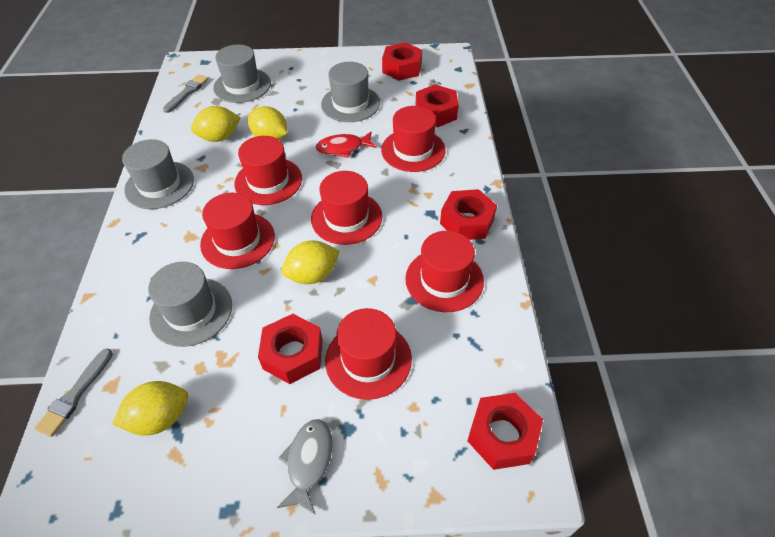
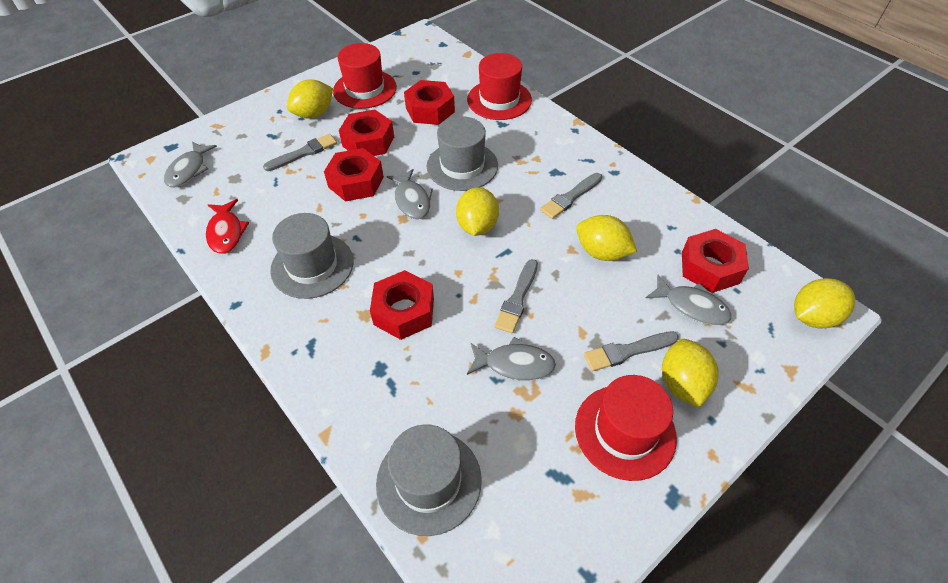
grey brush: [34,348,113,437] [163,74,209,113] = 2 -> [263,134,337,171] [494,259,538,333] [540,173,602,219] [584,331,679,371] = 4
grey fish: [277,419,333,515] = 1 -> [164,141,217,187] [386,169,433,219] [467,337,556,380] [646,275,732,325] = 4
grey hat: [122,139,194,209] [148,262,232,347] [213,45,271,103] [321,62,380,122] = 4 -> [270,213,353,299] [376,424,482,536] [427,116,498,191] = 3
red hat: [200,193,275,269] [234,136,302,205] [311,171,382,245] [325,308,412,400] [381,106,446,172] [405,231,484,312] = 6 -> [333,43,397,109] [467,53,532,120] [575,375,677,481] = 3
yellow lemon: [112,381,188,436] [191,106,241,142] [248,106,288,140] [281,241,340,284] = 4 -> [287,79,333,119] [456,187,499,236] [576,215,637,261] [662,339,718,408] [794,278,855,329] = 5

